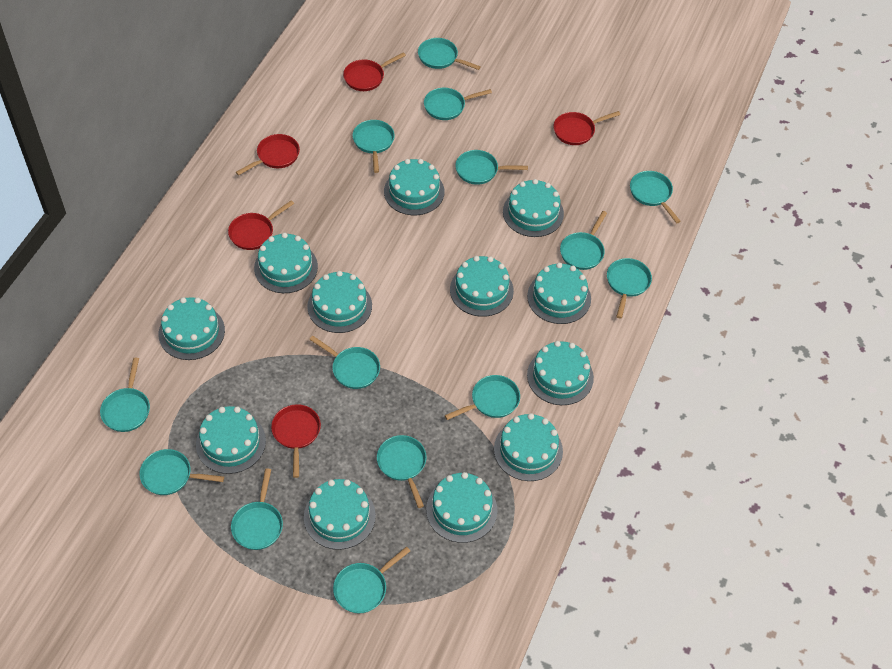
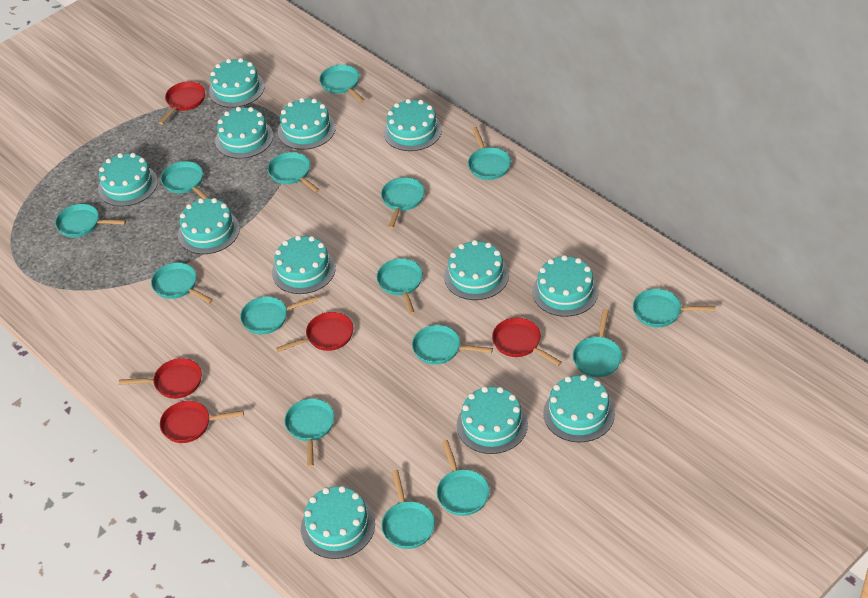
turquoise pan: [100,358,150,432] [139,449,224,495] [231,468,283,550] [309,336,380,389] [333,546,410,613] [352,120,395,173] [377,435,427,508] [418,38,481,70] [424,88,492,120] [445,375,520,420] [455,150,528,185] [560,211,607,270] [607,258,652,319] [630,171,681,224] = 14 -> [55,204,126,238] [151,263,213,303] [161,161,210,199] [240,296,318,334] [268,152,320,193] [284,399,335,467] [319,65,365,103] [377,259,423,315] [381,177,425,229] [381,470,435,549] [412,325,493,365] [437,440,489,516] [468,127,511,180] [573,309,622,377] [633,289,716,327] = 15

